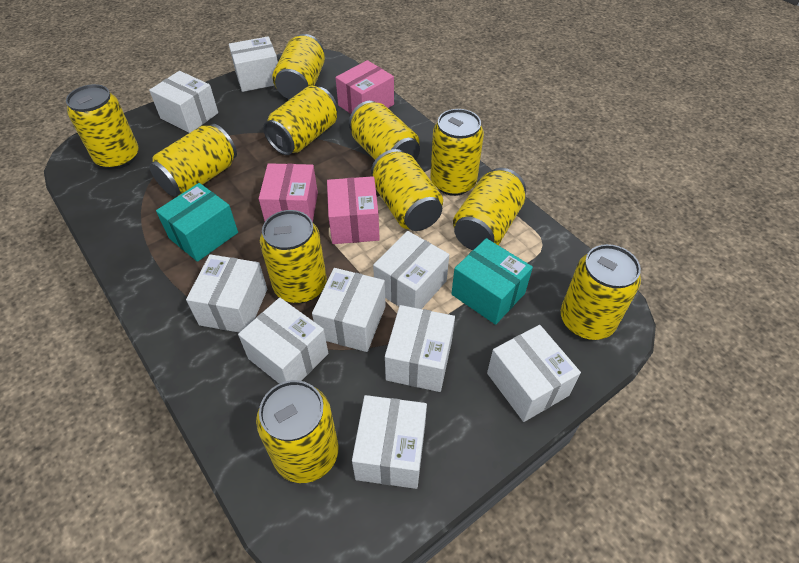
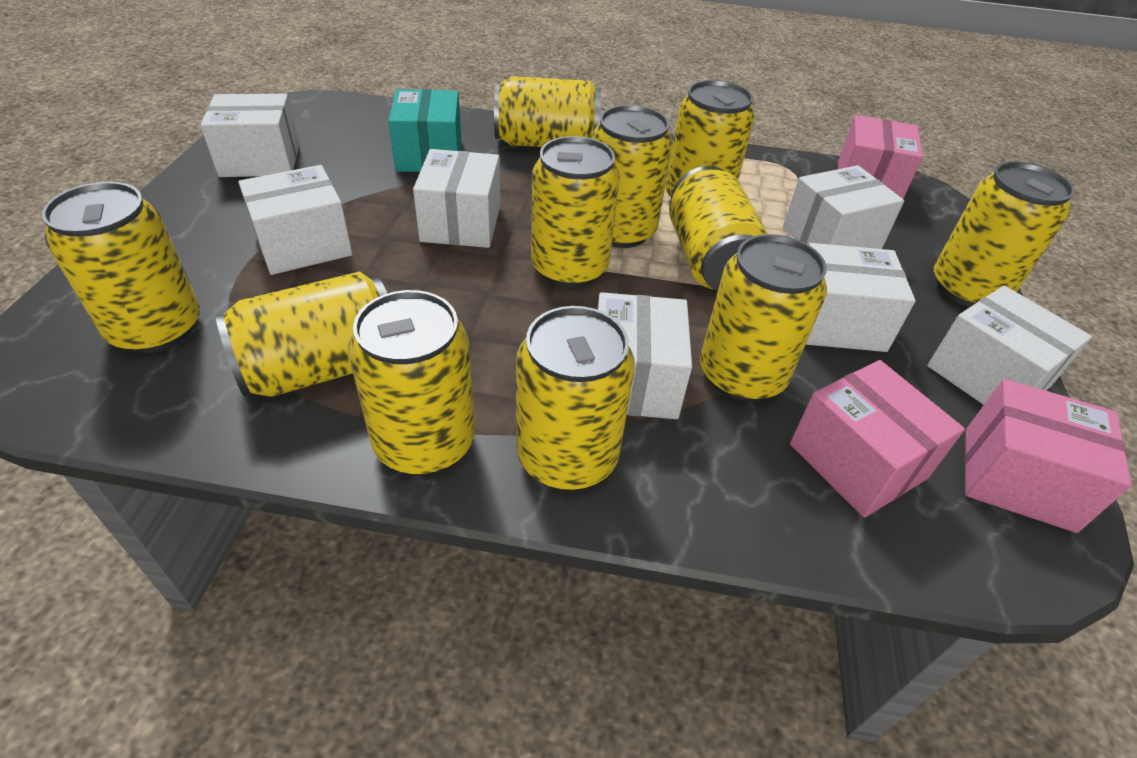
turquoise box: [156,183,238,262] [451,238,533,325] = 2 -> [388,89,461,172] = 1
white box: [149,71,218,133] [186,254,267,333] [229,36,278,92] [238,298,328,384] [312,268,386,352] [352,395,427,489] [373,231,449,309] [385,305,455,392] [487,325,581,422] = 9 -> [200,94,300,177] [238,165,352,275] [413,149,500,248] [598,292,692,419] [783,165,904,249] [806,243,916,352] [927,286,1092,405] = 7

